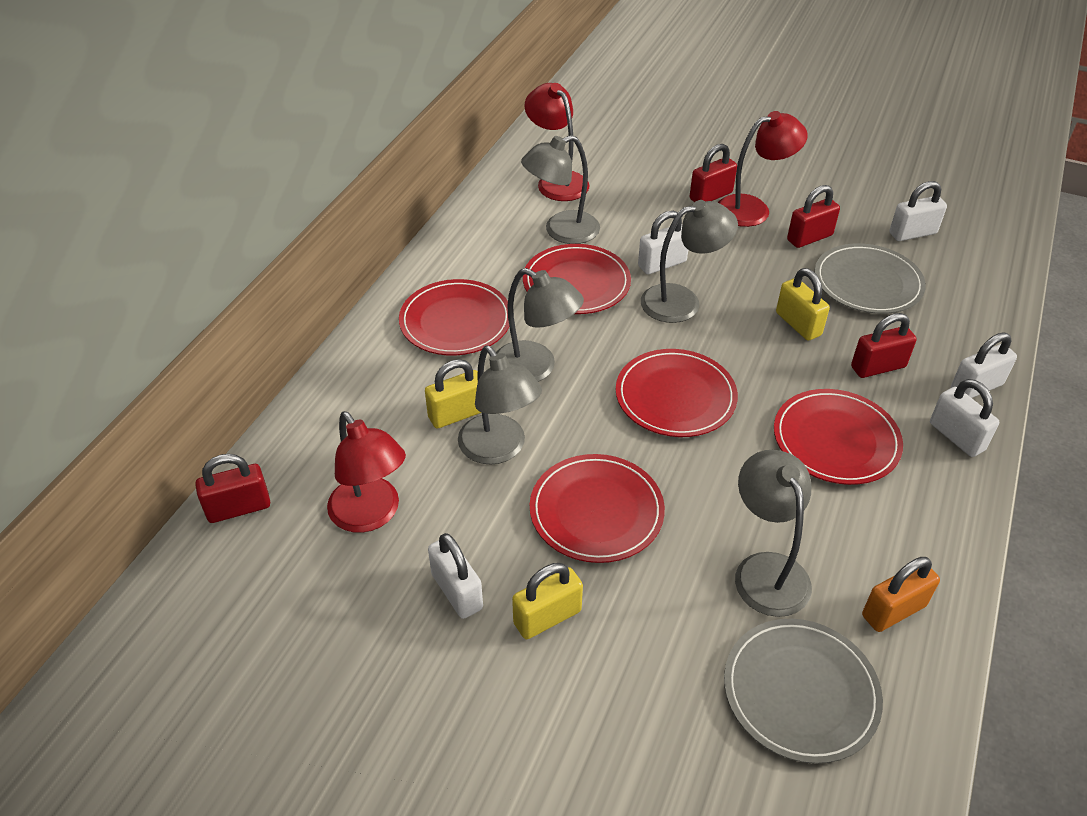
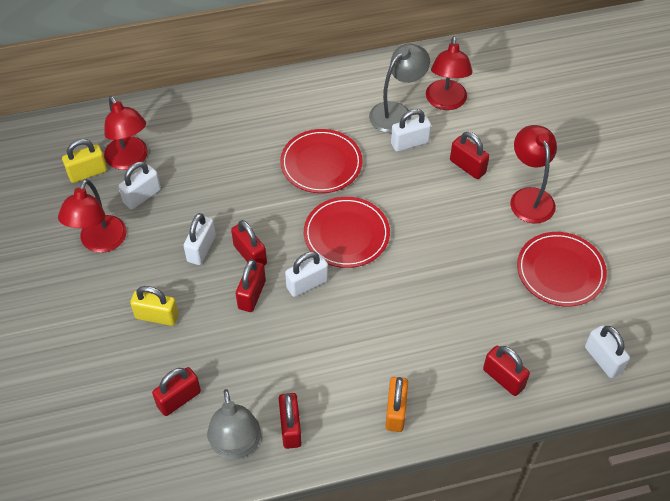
grey lamp: [458,346,542,465] [496,268,584,382] [521,135,600,244] [641,200,738,323] [735,450,812,617] = 5 -> [207,389,261,459] [369,44,430,133] = 2
grey plate: [724,619,883,764] [814,243,926,314] = 2 -> none = 0
red lamp: [327,411,406,533] [524,83,590,201] [718,111,808,227] = 3 -> [58,179,127,253] [104,96,148,170] [426,36,473,110] [510,125,557,224] = 4
red padlock: [195,454,270,523] [690,144,737,202] [787,185,840,248] [851,313,917,378] = 4 -> [152,367,201,416] [231,220,267,266] [236,259,266,312] [279,393,302,449] [450,132,490,179] [483,346,530,396] = 6
red plate: [399,279,509,356] [523,244,631,314] [530,454,665,563] [616,349,738,437] [774,389,903,485] = 5 -> [280,129,363,193] [304,197,390,268] [517,232,607,307] = 3
yellow padlock: [425,359,482,429] [512,563,583,639] [776,268,830,341] = 3 -> [62,139,107,183] [130,286,179,326] = 2

